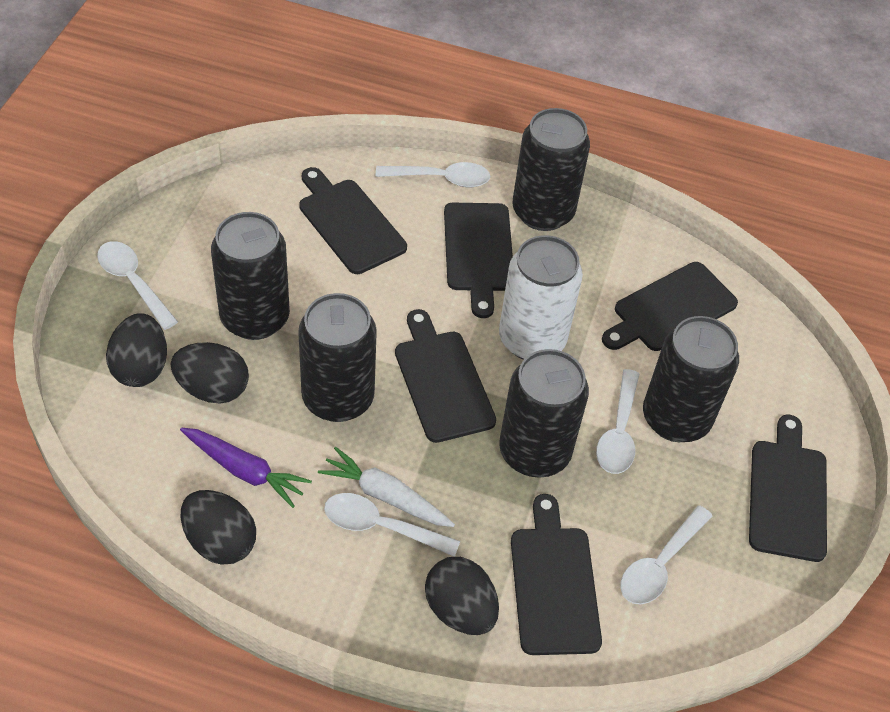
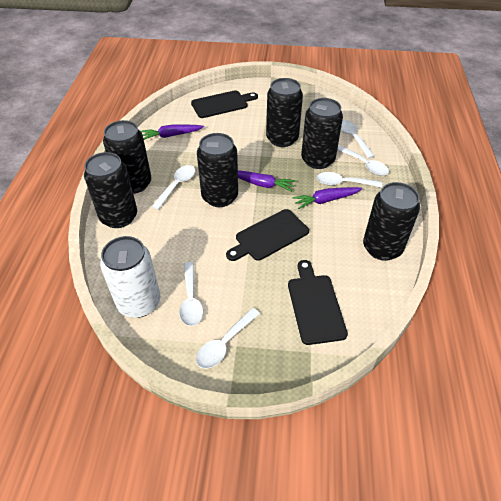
black can: [211,212,290,340] [298,293,377,422] [499,349,589,478] [512,108,590,231] [643,316,739,442] = 5 -> [84,152,137,228] [103,120,151,194] [197,133,238,207] [266,78,303,147] [301,98,343,169] [363,182,420,261] = 6
black cutting board: [299,167,407,274] [395,309,496,443] [444,203,513,318] [511,494,602,655] [602,262,738,351] [749,415,827,562] = 6 -> [191,90,258,118] [226,209,309,261] [288,260,348,345] = 3
black egg: [106,314,167,387] [171,342,249,404] [181,490,256,565] [425,557,499,635] = 4 -> none = 0
purple carrot: [180,428,312,508] = 1 -> [140,125,204,140] [238,170,296,192] [293,187,362,209] = 3
white carrot: [318,446,455,527] = 1 -> none = 0
white spoon: [97,241,178,330] [324,493,460,557] [376,162,491,187] [596,369,639,474] [621,505,712,604] = 5 -> [152,165,195,210] [179,262,203,326] [196,308,260,369] [317,172,382,188] [337,145,389,176] [341,120,374,158] = 6

